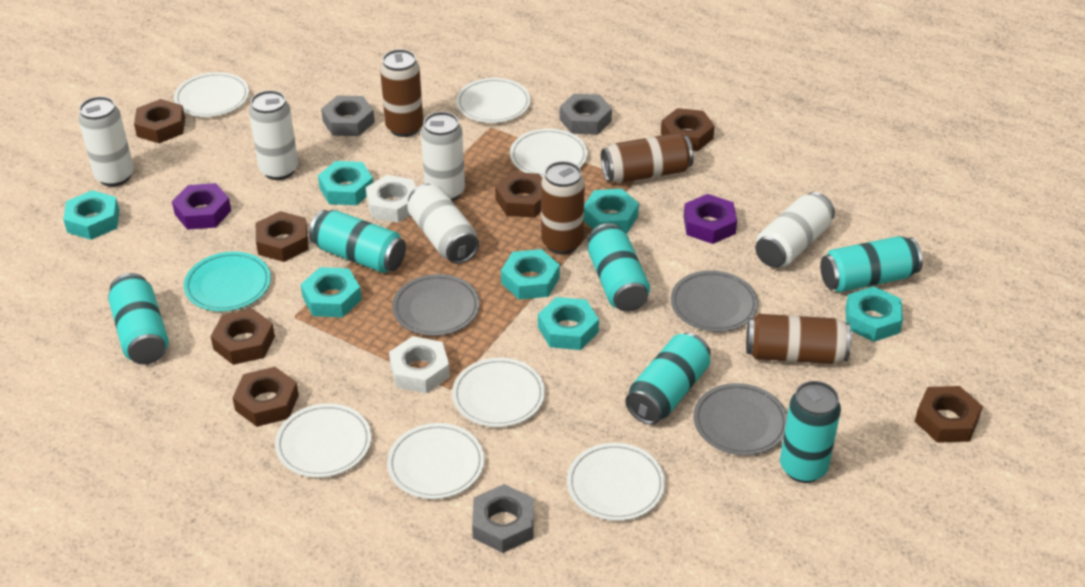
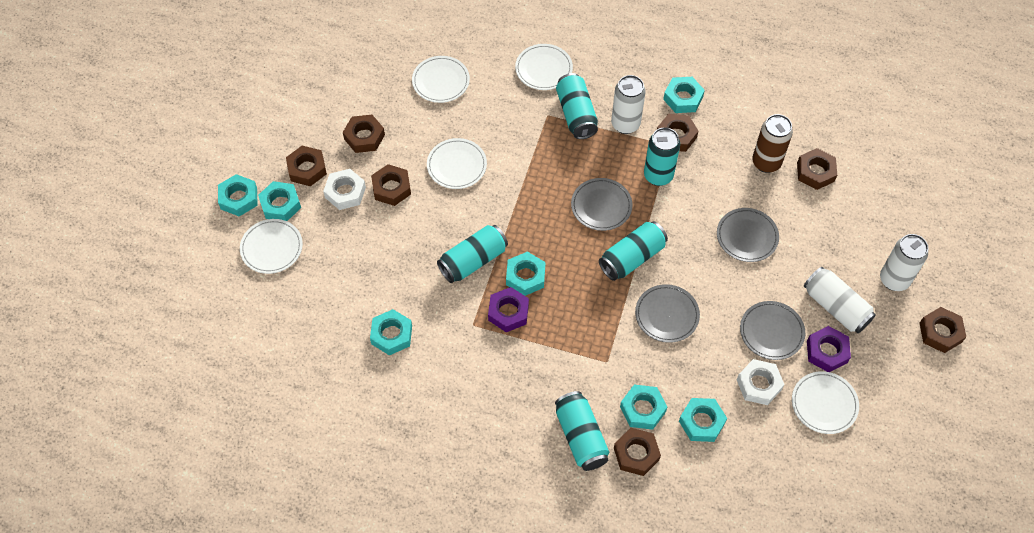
brown can: [380,49,423,137] [541,161,585,254] [601,133,694,183] [746,314,851,364] = 4 -> [752,114,793,173] = 1
grey nut: [321,96,375,136] [472,484,534,553] [560,94,612,135] = 3 -> none = 0
grey plate: [392,274,480,336] [671,270,758,332] [693,383,787,455] = 3 -> [571,178,633,231] [635,284,700,343] [717,208,779,262] [740,301,805,360] = 4
turquoise can: [108,273,169,364] [309,210,406,273] [588,223,650,312] [625,333,710,425] [780,381,841,483] [820,236,923,292] = 6 -> [437,225,508,283] [555,391,609,471] [556,73,598,139] [599,221,668,281] [644,128,680,186] = 5
turquoise plate: [184,252,271,311] = 1 -> none = 0
white can: [78,96,134,187] [249,90,298,180] [407,184,479,264] [421,112,465,201] [755,192,835,268] = 5 -> [611,75,646,134] [804,267,876,333] [880,234,928,291] = 3
white plate: [174,72,249,117] [275,403,371,478] [387,423,484,499] [452,358,545,427] [456,78,531,123] [510,129,588,177] [567,443,665,521] = 7 -> [240,219,303,274] [412,56,470,103] [427,138,487,189] [515,44,573,90] [792,371,859,434] = 5

